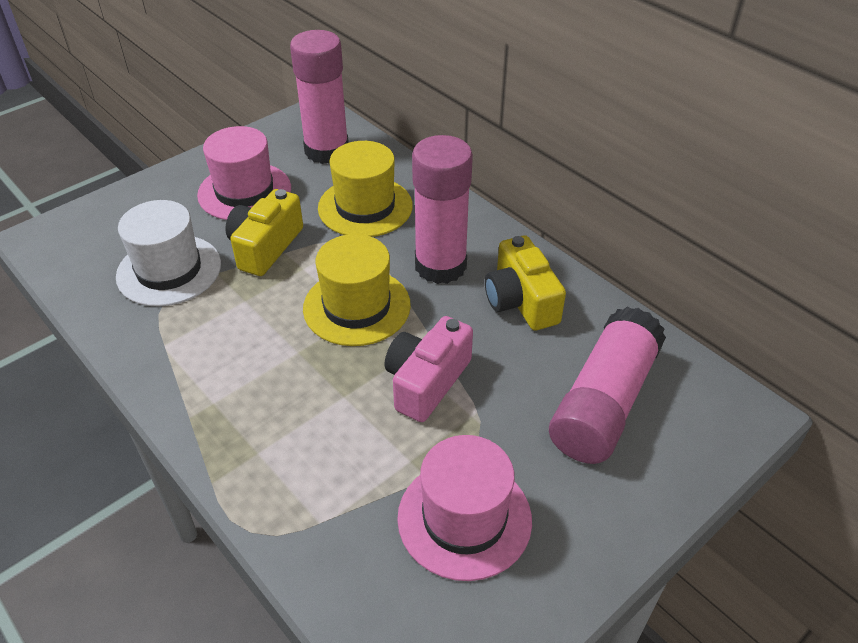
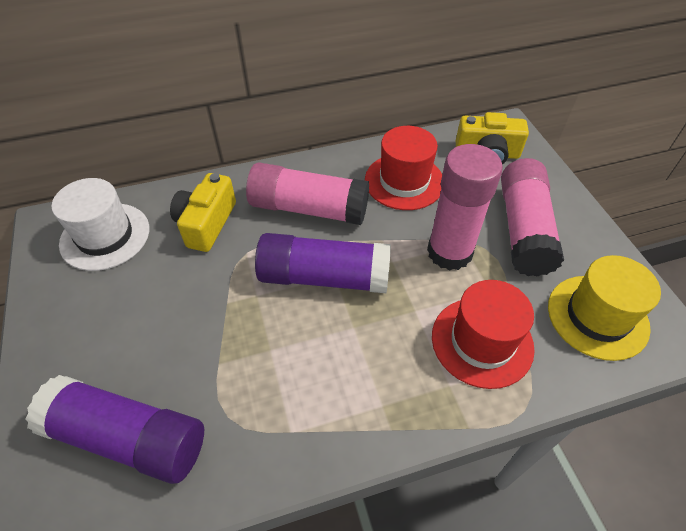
pink camera: [385,316,473,422] = 1 -> none = 0
pink hat: [197,126,291,220] [397,435,532,581] = 2 -> none = 0
purple glue stick: none = 0 -> [25,375,204,484] [255,233,391,293] = 2
red hat: none = 0 -> [365,126,442,210] [432,280,535,389] = 2
yellow hat: [303,234,411,346] [318,141,413,237] = 2 -> [548,255,661,361] = 1

